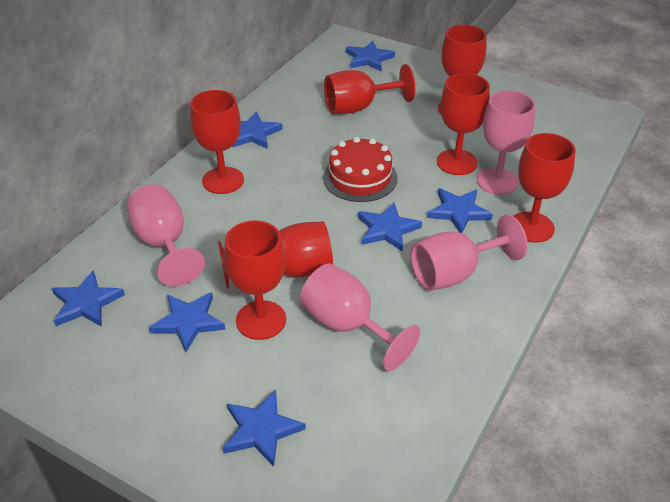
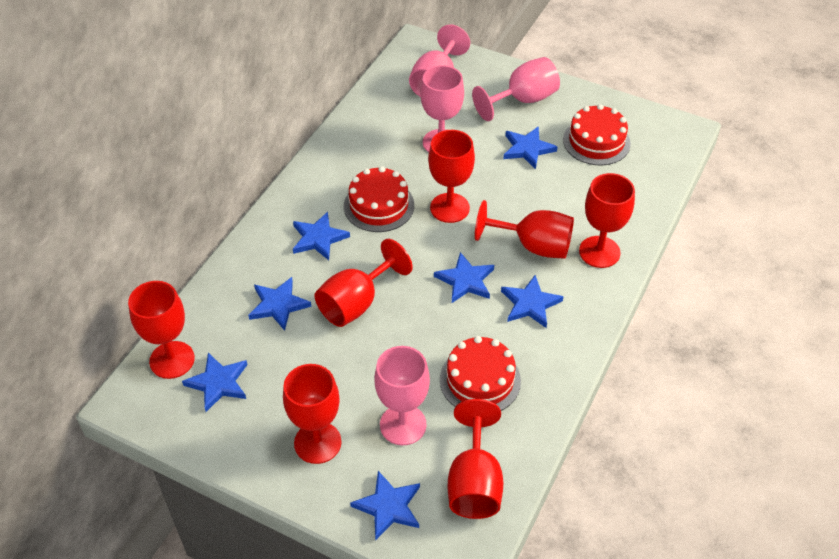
red cake: [323,137,398,202] = 1 -> [344,166,414,232] [440,336,521,411] [563,104,631,165] = 3

